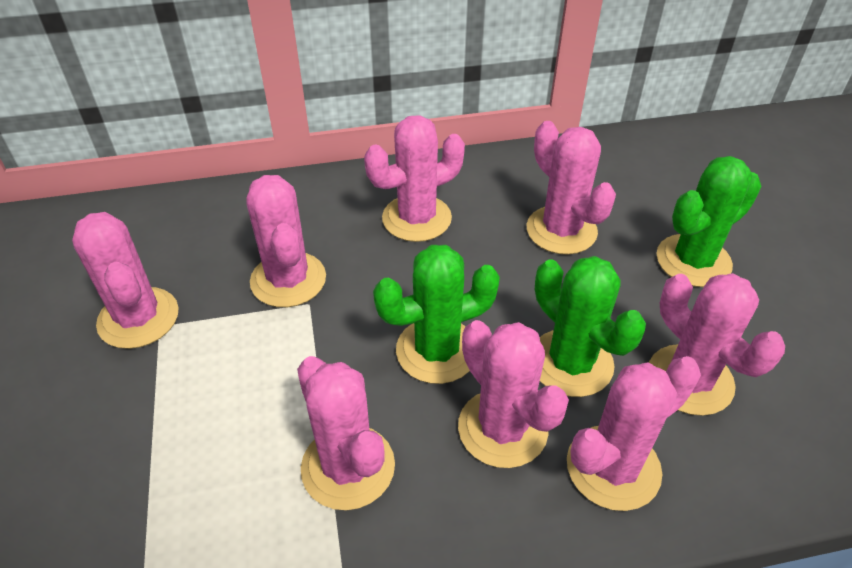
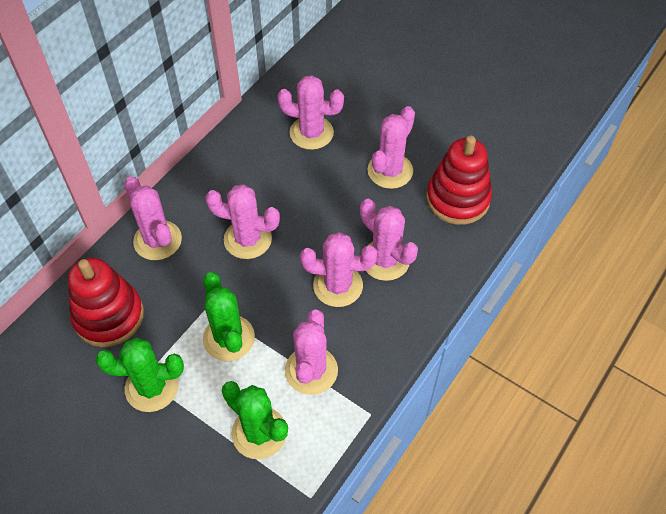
pink cactus: [72,212,179,349] [246,175,326,307] [297,356,395,510] [364,115,465,242] [458,320,569,468] [527,121,616,255] [567,356,701,511] [649,273,785,416] = 8 -> [124,176,182,260] [205,184,280,259] [277,75,344,150] [285,309,338,395] [300,232,377,307] [360,199,418,281] [368,106,415,189] = 7
red stacking toy: none = 0 -> [68,258,144,347] [426,135,492,225] = 2

